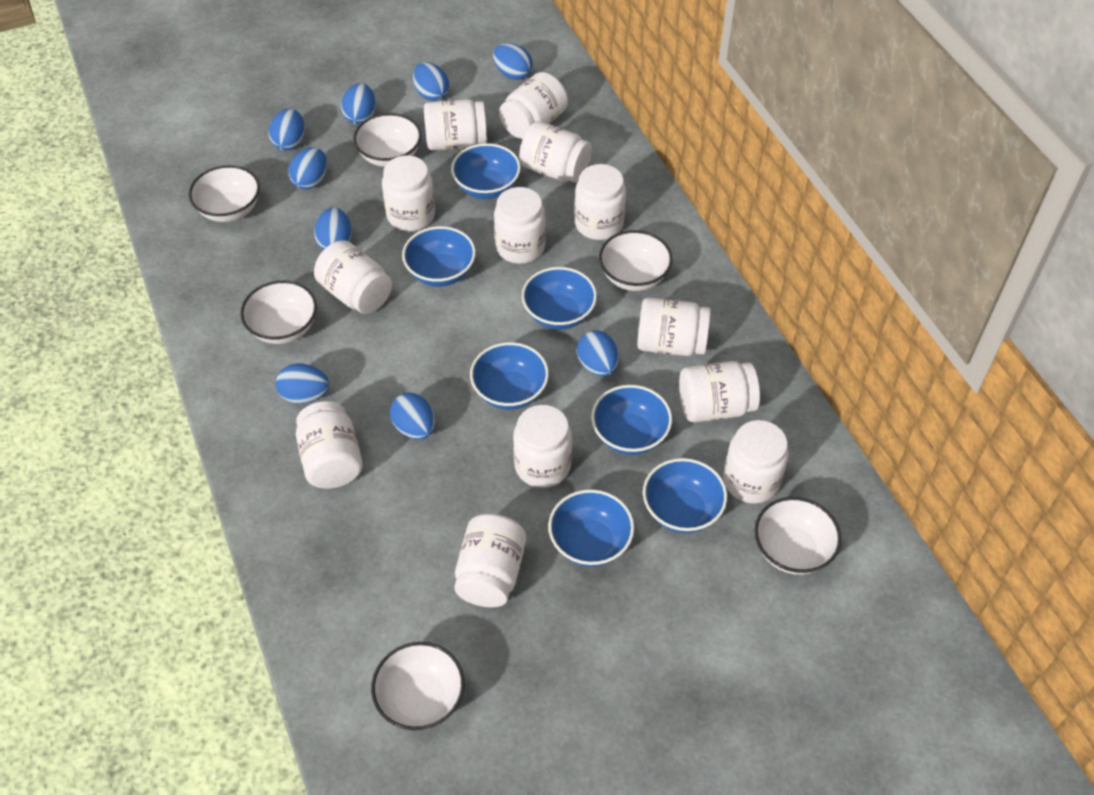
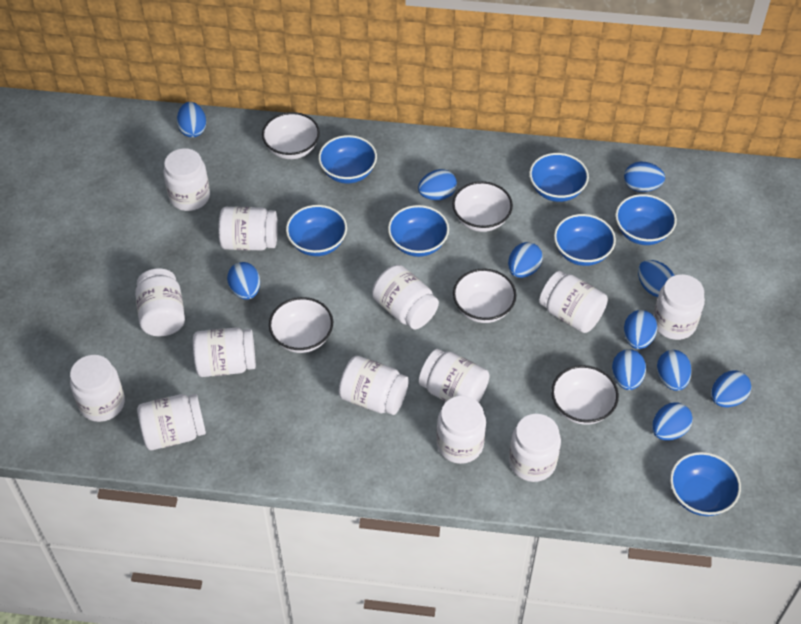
blue egg: [269,109,305,150] [276,364,329,404] [289,147,327,189] [314,207,352,250] [341,83,376,124] [390,393,435,439] [413,62,449,101] [493,43,533,80] [577,330,619,376] = 9 -> [177,102,206,138] [227,262,260,300] [418,169,457,200] [508,242,543,278] [612,349,646,390] [624,162,665,192] [624,310,658,349] [638,260,675,297] [652,402,693,441] [657,350,692,391] [711,371,751,407] = 11
white bowl: [188,165,260,222] [240,280,317,344] [353,113,421,167] [371,642,465,730] [599,230,673,291] [754,497,841,575] = 6 -> [262,112,320,159] [269,297,333,353] [452,181,513,232] [453,269,517,323] [551,365,619,425] = 5

